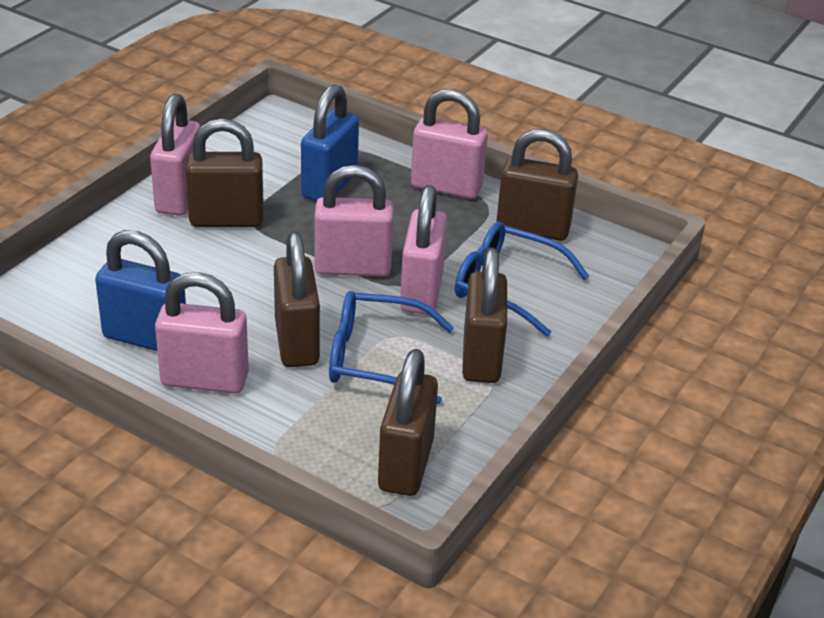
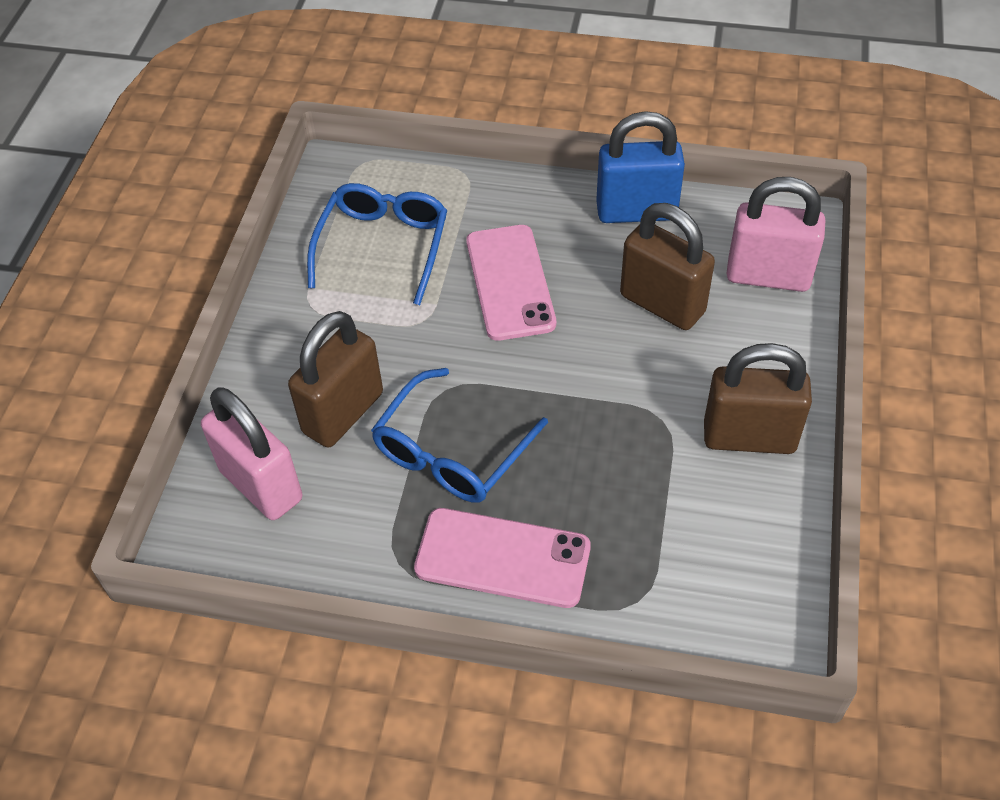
blue padlock: [95,230,186,351] [301,84,359,201] = 2 -> [596,111,685,223] = 1
brown padlock: [186,119,264,227] [274,232,320,367] [378,349,438,496] [462,248,507,383] [496,129,578,241] = 5 -> [288,311,383,447] [620,203,715,330] [704,343,812,454] = 3
pink padlock: [150,94,200,216] [155,272,249,394] [314,165,394,277] [400,185,447,315] [411,89,488,199] = 5 -> [201,387,302,520] [726,177,825,292] = 2
pink phone: none = 0 -> [414,508,591,608] [466,225,556,341] = 2

